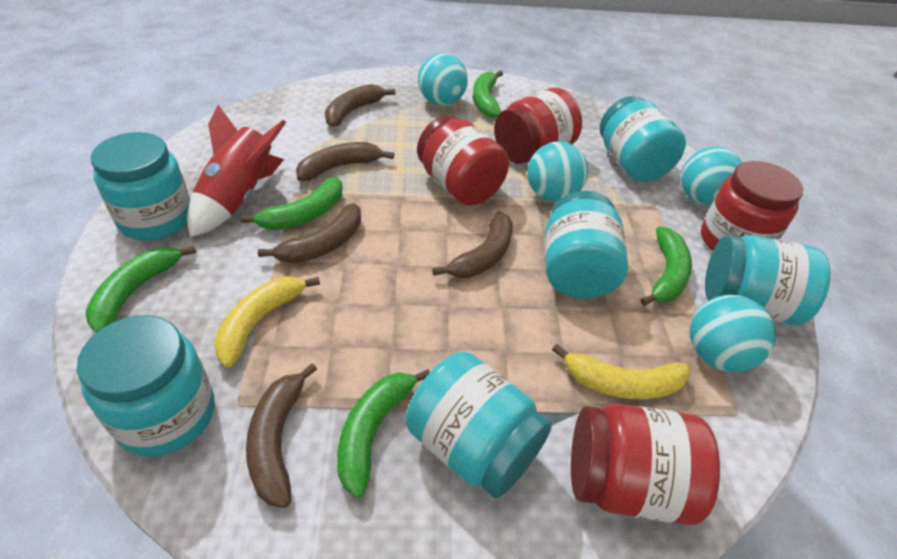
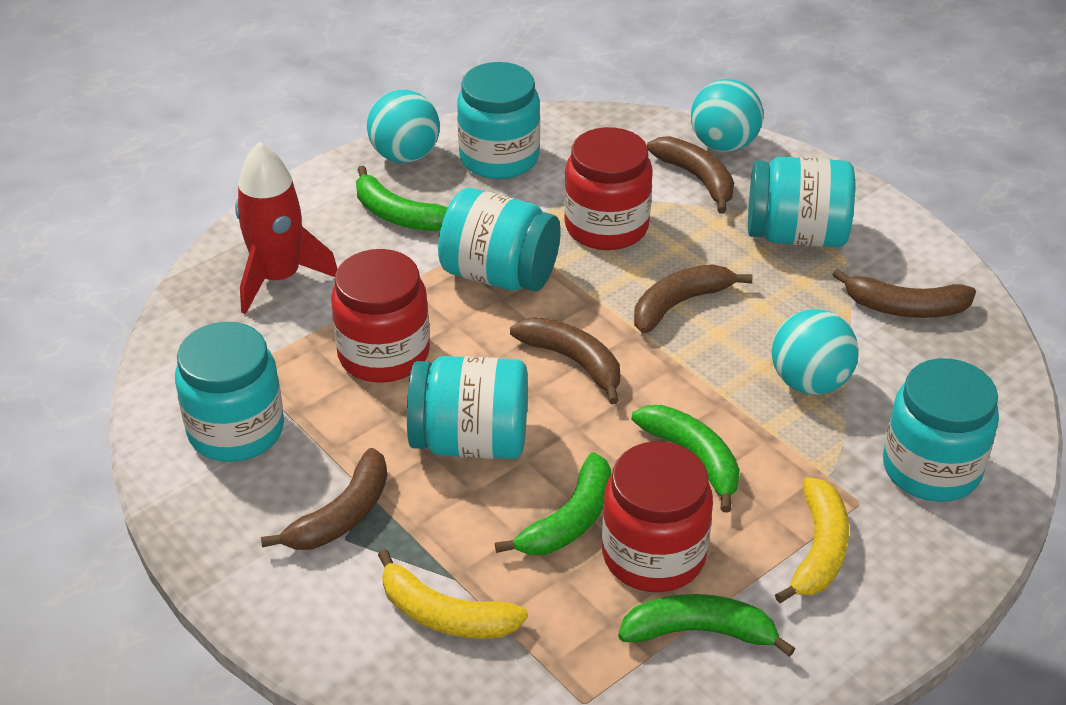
green banana: [85,245,196,333] [240,177,342,230] [337,369,430,498] [473,70,503,118] [641,227,692,306] = 5 -> [356,166,448,231] [495,452,611,555] [618,594,795,657] [632,405,740,512] = 4
red jar: [417,115,509,206] [494,88,582,164] [571,403,720,525] [701,161,803,251] = 4 -> [331,249,430,383] [564,127,653,250] [602,441,713,592] = 3
turquoise ball: [418,53,468,106] [527,142,588,202] [681,147,743,206] [690,295,776,372] = 4 -> [367,90,440,163] [691,79,763,152] [772,309,859,395] = 3

